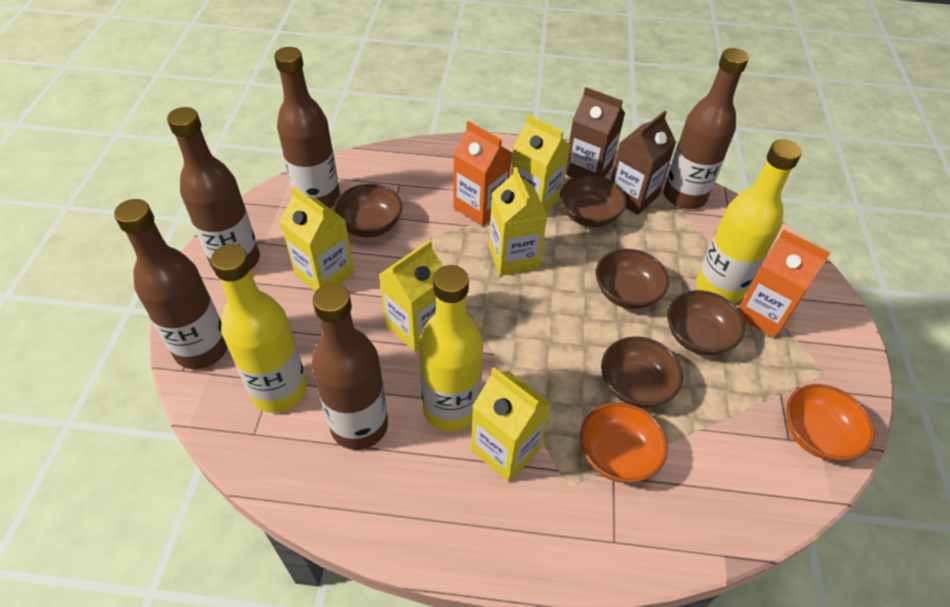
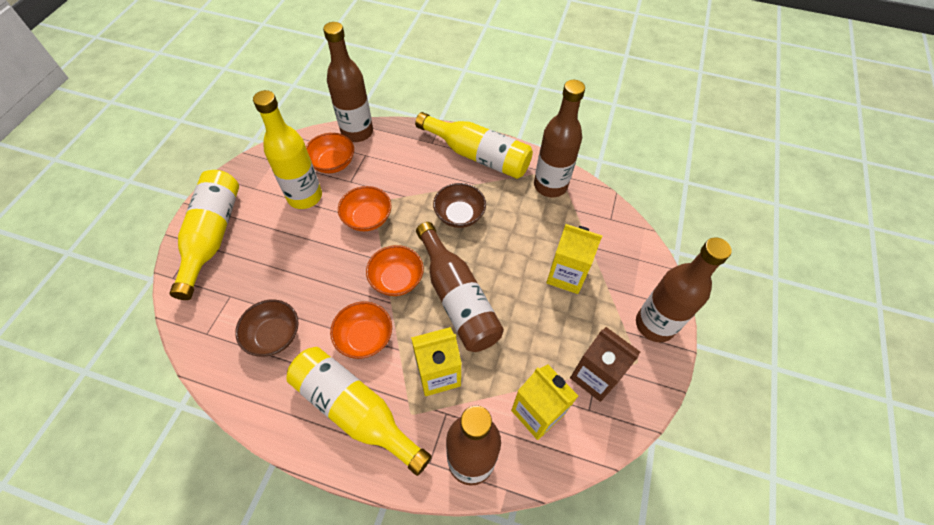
brown bowl: [334,184,402,238] [560,175,627,227] [596,249,669,309] [601,337,683,408] [667,290,745,355] = 5 -> [235,299,299,357] [433,183,486,228] = 2
brown carton: [565,87,625,178] [611,111,676,215] = 2 -> [570,327,640,402] = 1
orange bowl: [580,402,668,483] [786,384,875,461] = 2 -> [306,133,354,173] [330,302,392,359] [338,186,391,231] [366,245,424,296] = 4
orange carton: [454,121,513,226] [738,230,831,338] = 2 -> none = 0
yellow bottle: [211,244,307,413] [419,265,483,432] [696,139,802,304] = 3 -> [169,170,239,300] [253,90,322,209] [286,347,432,476] [415,112,533,179] = 4
yellow carton: [280,186,354,292] [379,240,443,352] [471,368,552,482] [489,167,548,276] [511,115,571,212] = 5 -> [411,327,462,396] [511,364,578,440] [546,224,602,294] = 3

